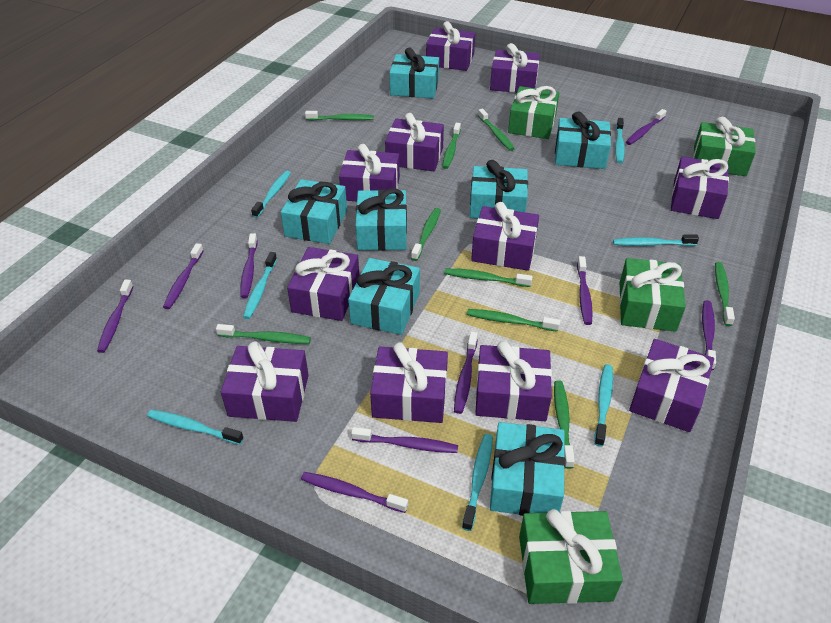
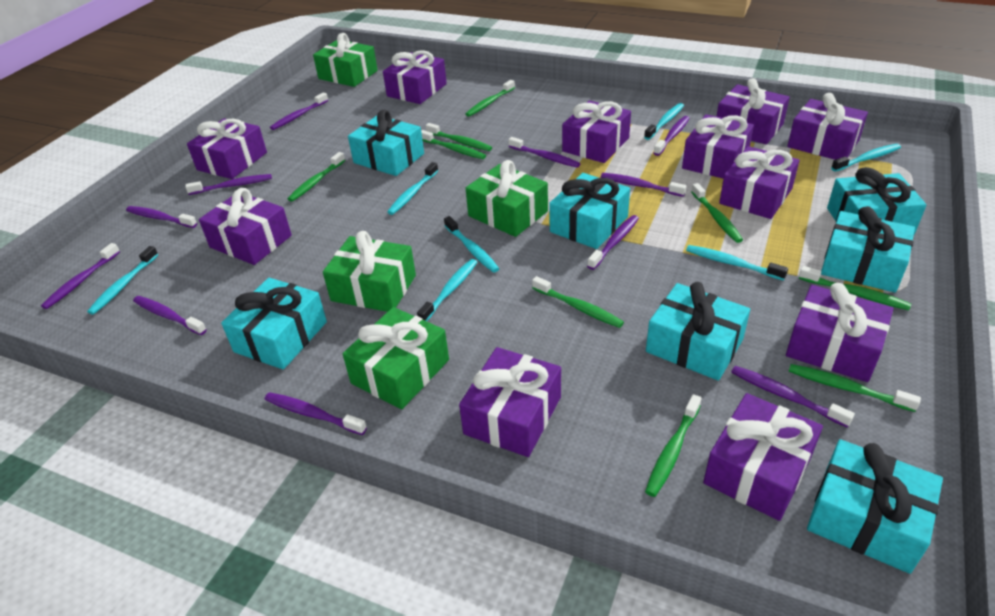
purple toothbrush: [97,280,133,353] [163,243,204,309] [240,233,258,298] [301,472,408,513] [351,427,458,453] [454,332,478,414] [577,256,593,325] [626,109,666,145] [702,300,716,371] = 9 -> [41,243,120,309] [126,206,197,228] [133,296,207,335] [185,174,272,195] [264,392,367,435] [270,92,328,130] [508,137,580,168] [587,215,639,270] [601,173,686,197] [653,116,690,156] [731,366,855,428] = 11

